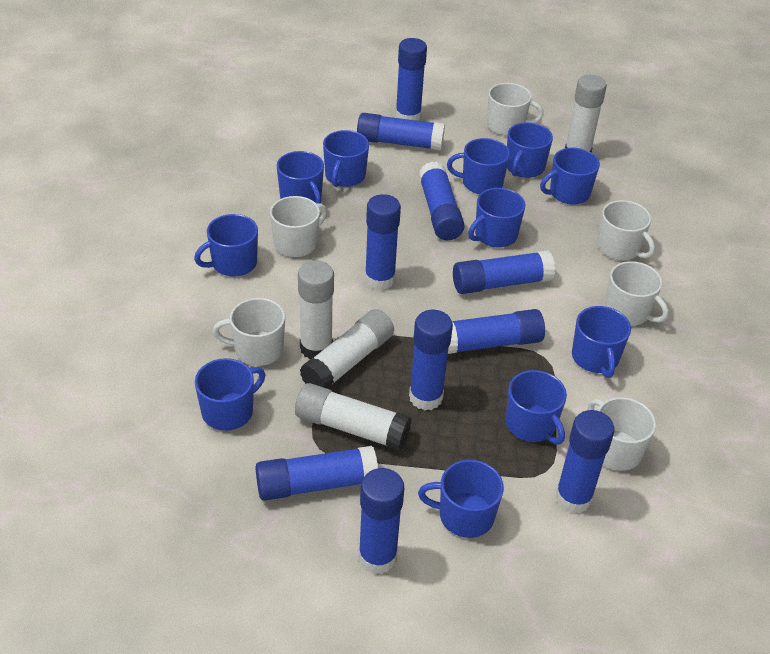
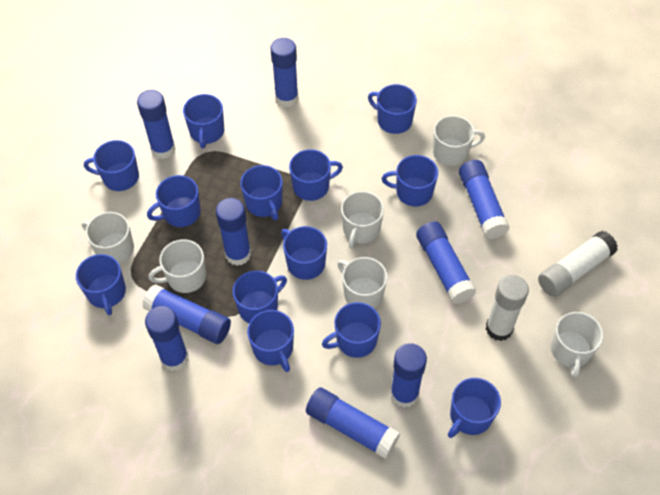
blue glue stick: [256,446,378,501] [357,113,445,151] [359,468,404,574] [365,194,401,290] [396,38,427,121] [409,310,453,410] [419,161,465,240] [448,309,545,354] [453,250,555,294] [555,410,615,513] = 10 -> [137,90,176,159] [142,284,231,344] [145,306,189,371] [216,198,251,266] [270,38,299,107] [306,387,400,459] [390,343,427,408] [416,221,476,304] [459,160,509,239] = 9
blue mug: [194,214,258,277] [195,358,265,431] [277,151,324,204] [323,130,369,187] [418,460,504,538] [447,138,510,194] [468,188,525,248] [506,370,567,445] [507,122,553,178] [540,148,600,205] [572,306,631,378] = 11 -> [76,254,126,315] [84,140,139,191] [147,175,201,227] [183,94,224,148] [233,270,287,323] [240,165,283,220] [247,310,294,372] [281,226,327,280] [289,149,343,201] [322,302,381,358] [368,84,417,134] [382,155,438,206] [448,378,501,438] = 13
white glue stick: [295,383,412,451] [298,261,334,359] [300,309,394,389] [565,75,607,153] = 4 -> [486,275,529,341] [538,231,618,297] = 2

